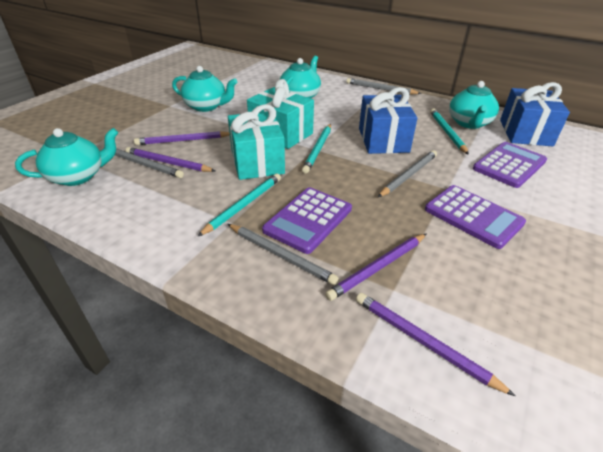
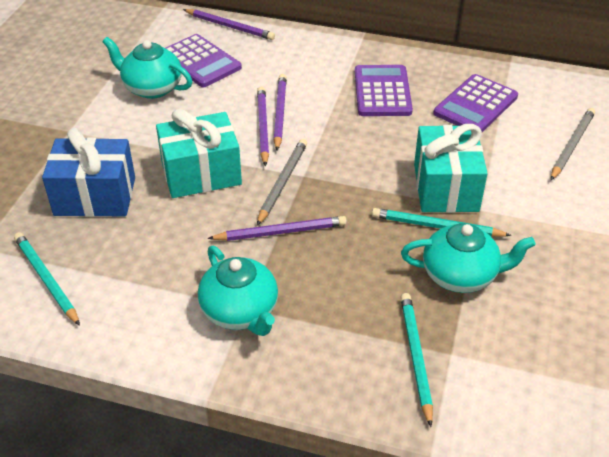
blue gift: [359,87,417,154] [500,82,570,146] = 2 -> [42,128,135,217] = 1
grey pencil: [115,148,184,178] [228,224,339,285] [346,78,421,94] [378,150,437,197] = 4 -> [257,139,307,226] [551,108,595,180] = 2
turquoise teapot: [15,128,118,186] [172,66,237,112] [280,56,321,99] [449,81,499,129] = 4 -> [102,37,192,99] [198,246,278,336] [401,223,536,293] = 3

